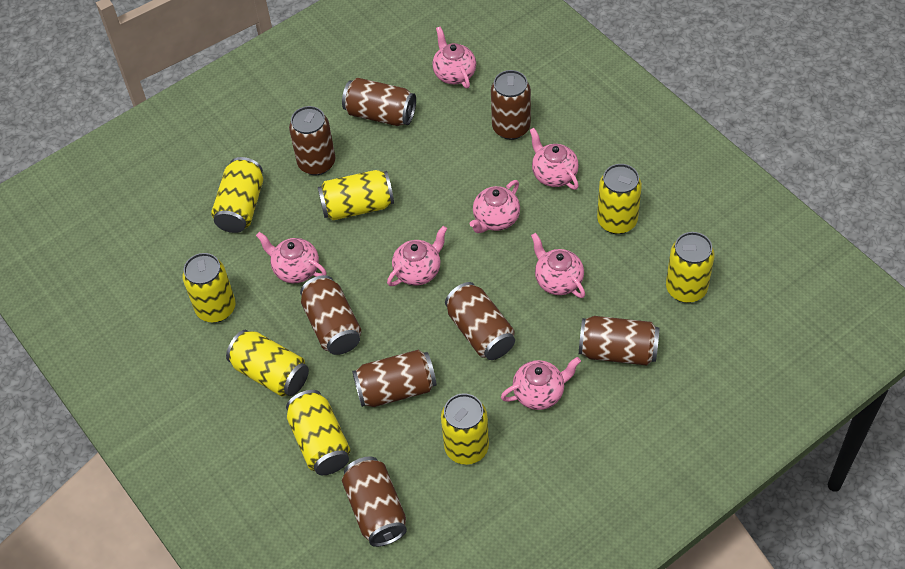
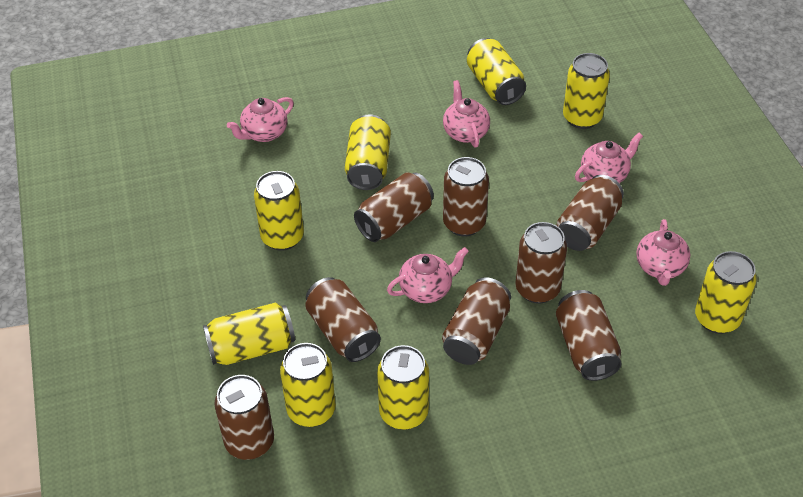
pink teapot: [256,232,327,283] [387,226,447,286] [432,27,476,88] [469,180,520,233] [501,357,581,410] [530,128,579,190] [531,233,585,298] = 7 -> [227,97,294,142] [387,247,469,303] [443,80,490,148] [575,133,643,183] [636,219,690,286] = 5

